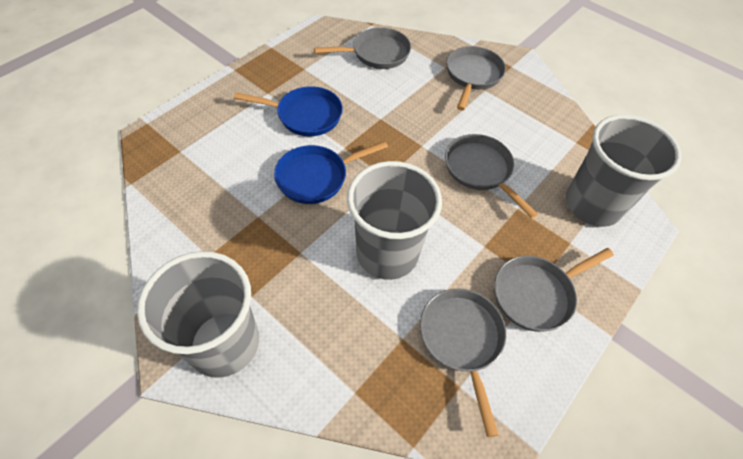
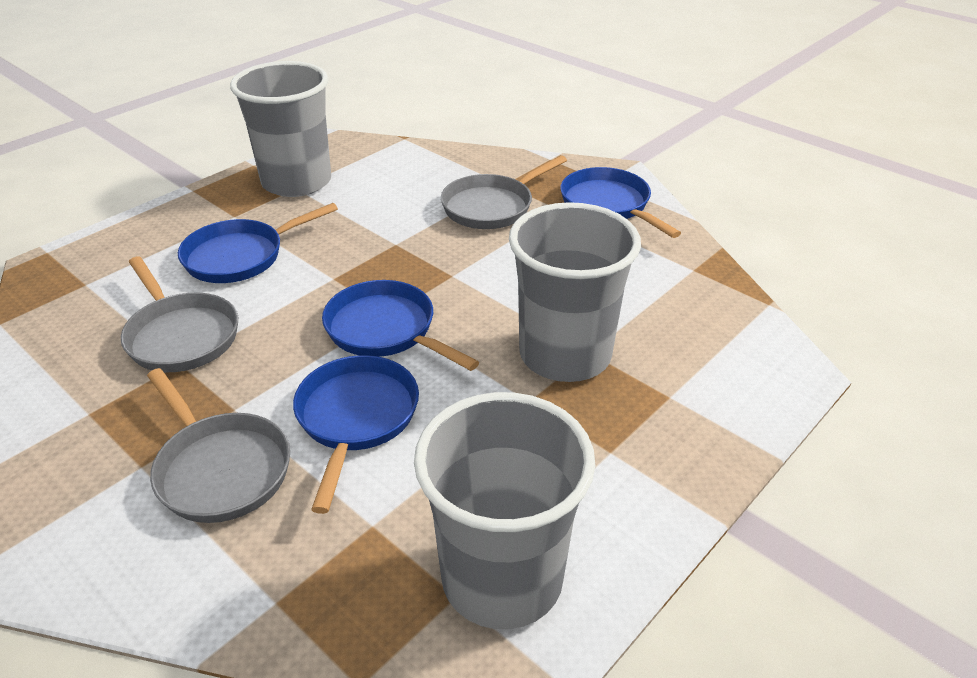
blue pan: [234,86,343,136] [274,141,388,204] = 2 -> [178,203,338,283] [293,355,419,514] [322,280,479,371] [560,167,681,238] = 4
grey pan: [314,27,411,69] [420,289,506,437] [445,134,538,219] [446,46,506,110] [494,248,614,332] = 5 -> [121,256,238,372] [147,368,290,523] [441,155,567,229] = 3

